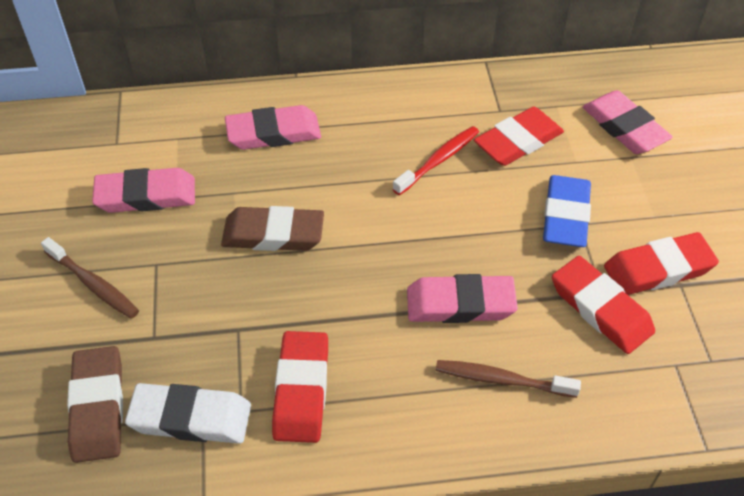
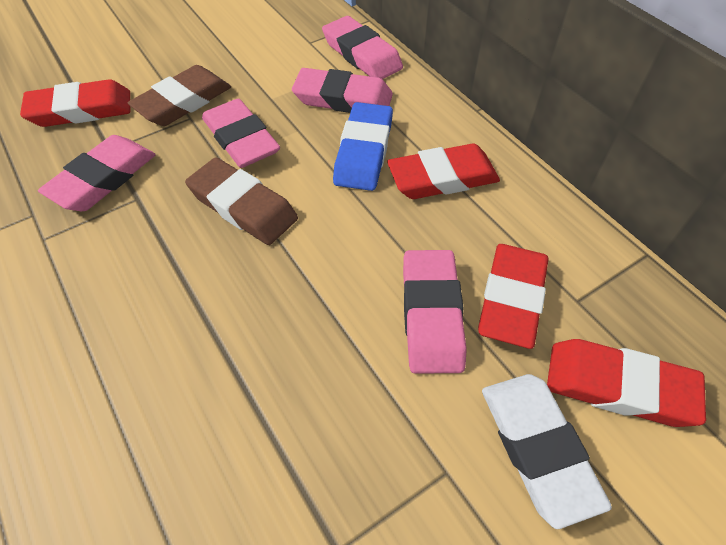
brown toothbrush: [41,237,139,319] [436,360,581,398] = 2 -> none = 0
pink eraser: [92,168,195,213] [225,105,321,150] [407,274,518,323] [582,90,673,154] = 4 -> [38,135,156,211] [202,99,280,168] [292,68,393,113] [322,16,403,79] [403,250,467,374] = 5
red toothbrush: [393,126,479,195] = 1 -> none = 0

